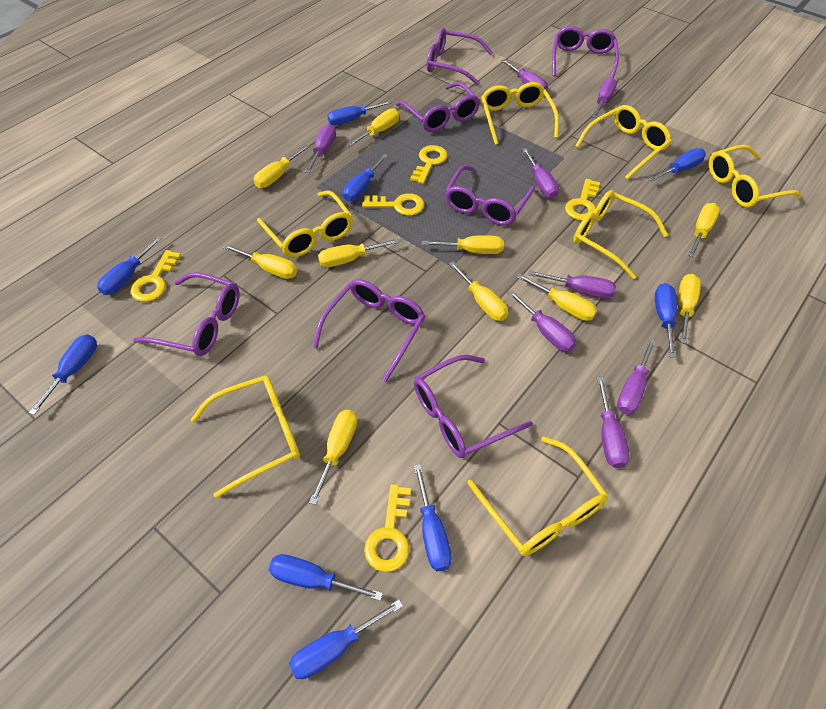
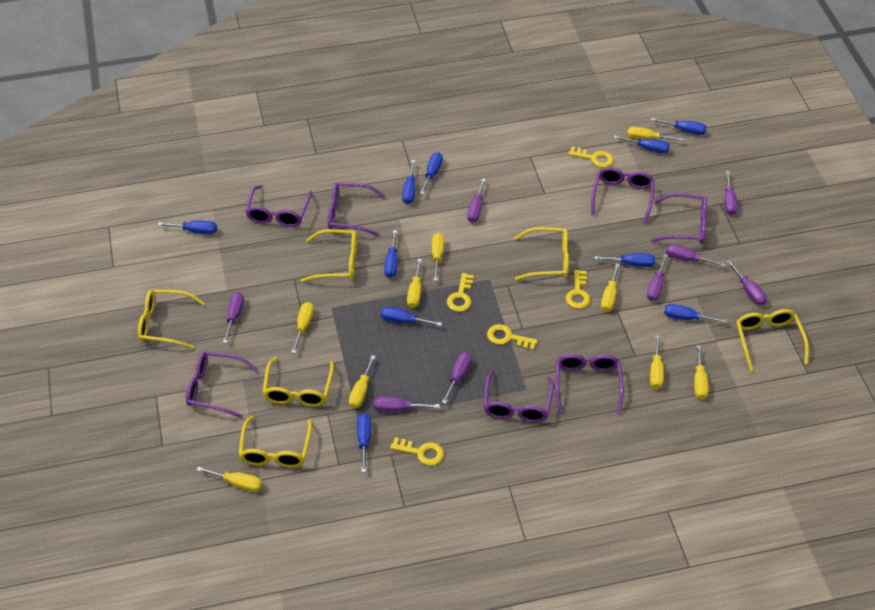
blue screwdriver: [29,334,97,415] [97,236,162,295] [269,554,383,601] [289,599,403,679] [327,100,392,126] [343,154,388,202] [414,464,452,571] [649,148,706,182] [655,283,677,358] = 9 -> [158,221,217,234] [357,414,371,472] [380,307,442,326] [384,230,398,278] [402,160,415,204] [420,152,443,195] [594,253,655,267] [614,135,670,154] [651,118,707,135] [664,304,727,323] = 10
yellow glasses: [190,375,300,498] [257,190,353,257] [467,436,608,556] [481,82,559,145] [573,190,668,279] [575,105,672,180] [709,145,802,208] = 7 -> [138,289,205,349] [238,416,312,468] [262,357,334,407] [300,229,357,282] [514,227,569,280] [736,309,809,371] = 6
yellow screwdriver: [223,244,297,279] [254,145,310,188] [309,410,357,505] [318,239,399,267] [347,108,400,147] [422,235,504,254] [449,261,508,321] [517,273,597,321] [678,274,701,344] [688,203,720,258] = 10 -> [196,467,262,492] [291,302,314,353] [349,355,376,409] [407,259,422,308] [432,233,444,281] [601,263,620,312] [627,127,684,141] [650,335,664,389] [694,345,708,400] = 9

